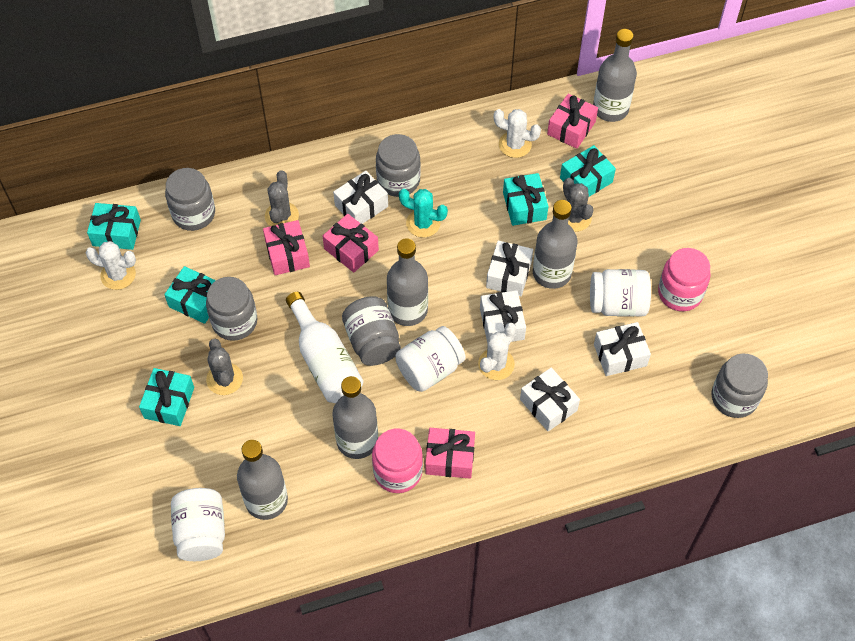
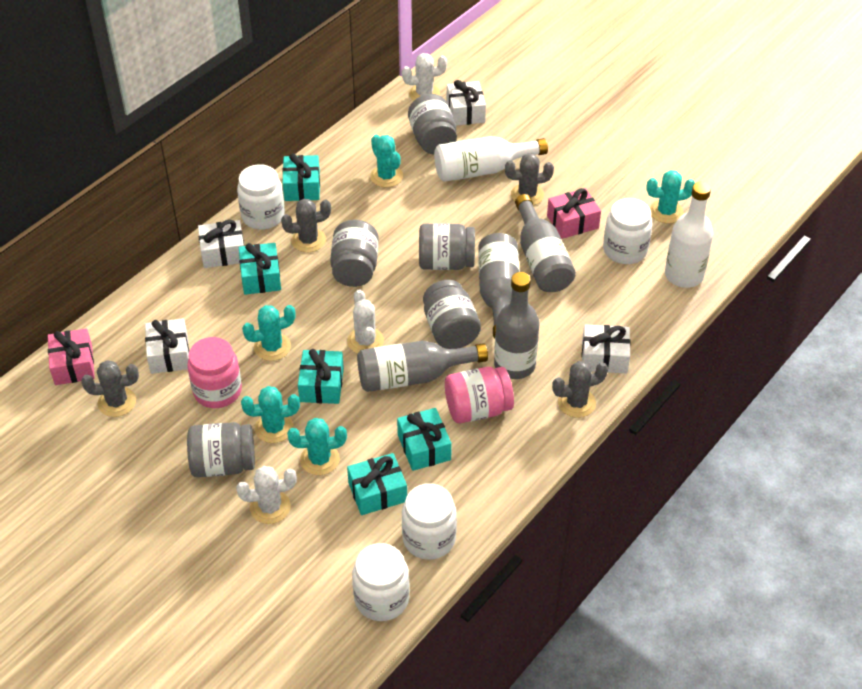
grey bottle: [237,440,288,520] [332,376,378,459] [387,238,428,326] [533,200,577,289] [593,29,637,122] = 5 -> [357,341,488,392] [478,233,520,338] [494,272,540,379] [515,194,576,292] = 4
grey cactus: [206,339,243,395] [265,170,299,226] [563,178,593,232] = 3 -> [81,360,139,417] [281,199,331,252] [505,153,554,205] [552,361,608,418] = 4
pink gift: [263,220,310,275] [323,214,379,273] [425,428,475,479] [547,94,598,149] = 4 -> [48,328,95,385] [547,188,601,239] = 2
turquoise cactus: [399,189,448,238] = 1 -> [241,386,300,443] [242,305,296,361] [287,418,347,475] [370,135,403,188] [646,170,695,223] = 5
white bottle: [286,292,363,403] = 1 -> [434,136,548,182] [665,182,713,288] = 2
white gift: [333,171,388,224] [480,290,526,343] [486,241,533,296] [520,368,580,431] [594,322,651,376] = 5 -> [145,318,189,374] [198,220,244,268] [447,80,486,126] [582,324,631,374] = 4
white jar: [171,488,225,561] [395,326,465,392] [590,269,651,317] = 3 -> [237,164,285,230] [352,543,410,621] [402,483,457,560] [603,198,652,264] = 4

